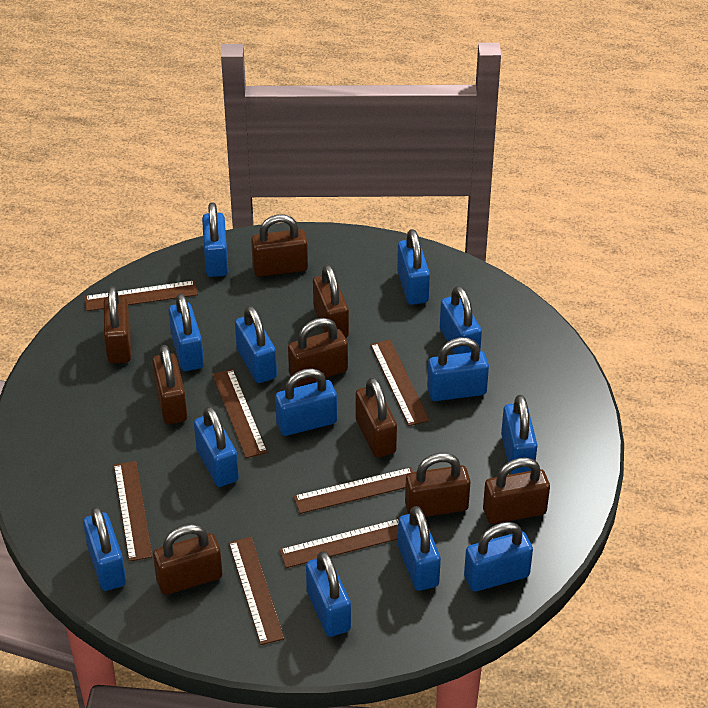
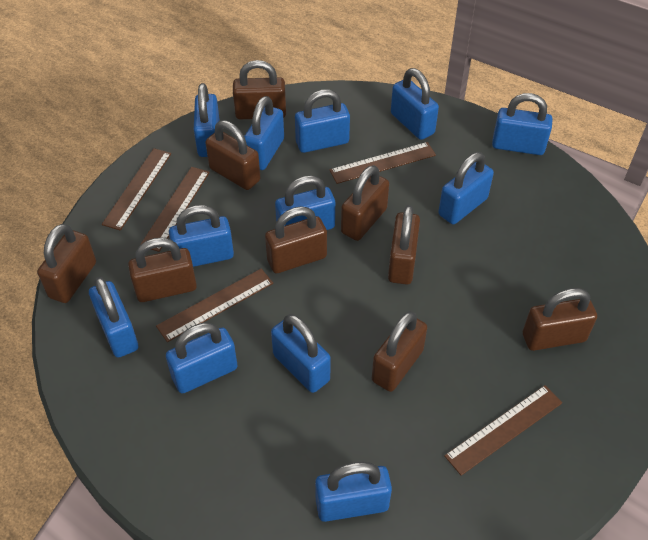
blue padlock: [83,506,126,591] [168,294,204,371] [194,406,239,487] [202,202,228,277] [235,306,277,383] [275,368,337,436] [306,551,351,637] [397,229,430,305] [398,506,441,591] [427,337,489,401] [440,286,482,354] [464,522,533,592] [501,395,537,474] = 13 -> [89,277,138,357] [166,323,238,393] [169,205,234,267] [194,83,220,157] [244,96,284,170] [271,314,331,393] [275,175,335,230] [295,89,350,153] [315,462,392,522] [391,68,439,140] [438,152,494,224] [492,93,553,155] = 12
brown ruler: [84,280,198,311] [114,461,153,561] [212,369,267,458] [229,537,285,645] [279,519,399,568] [293,467,413,514] [370,340,430,426] = 7 -> [102,148,171,231] [140,167,210,252] [156,269,273,342] [329,142,436,184] [444,385,562,476] = 5

